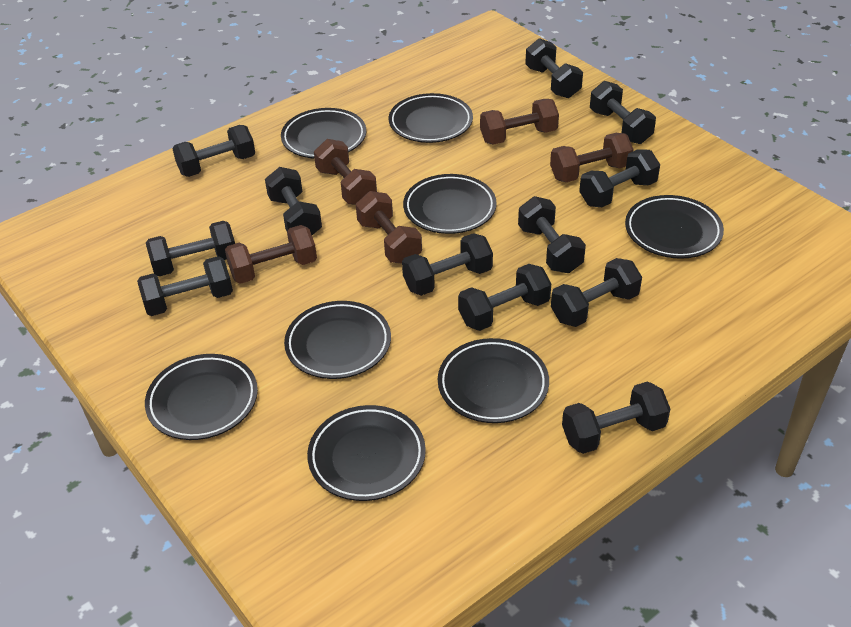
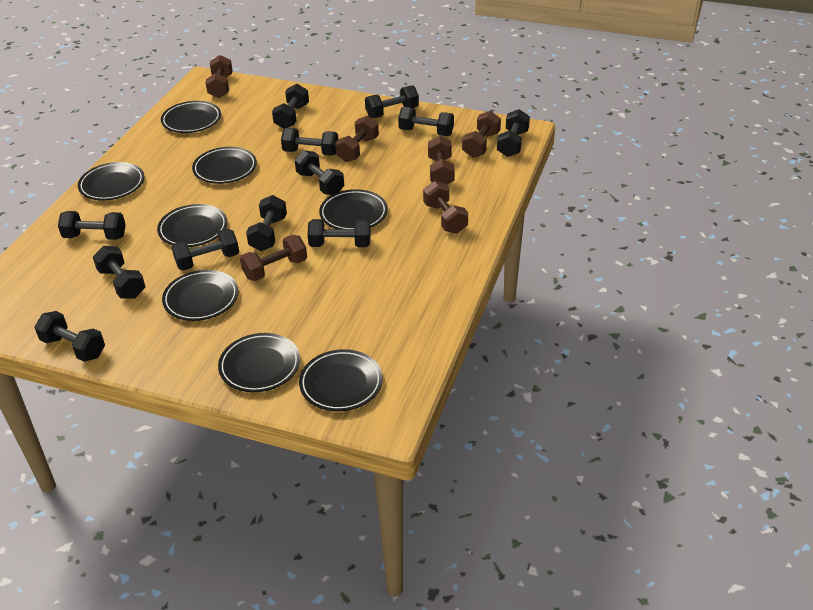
brown dumbbell: [225,225,317,284] [314,139,377,205] [356,191,422,263] [480,99,559,145] [550,133,633,182] = 5 -> [206,55,233,98] [240,235,307,281] [335,116,379,162] [423,181,468,234] [428,136,455,185] [462,111,501,158] = 6

